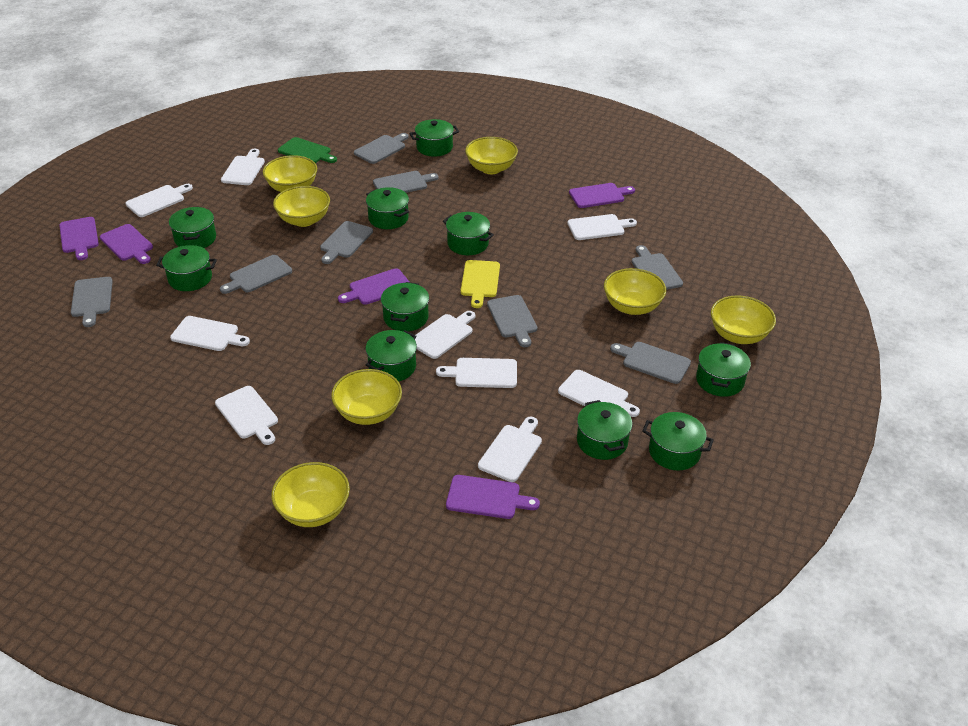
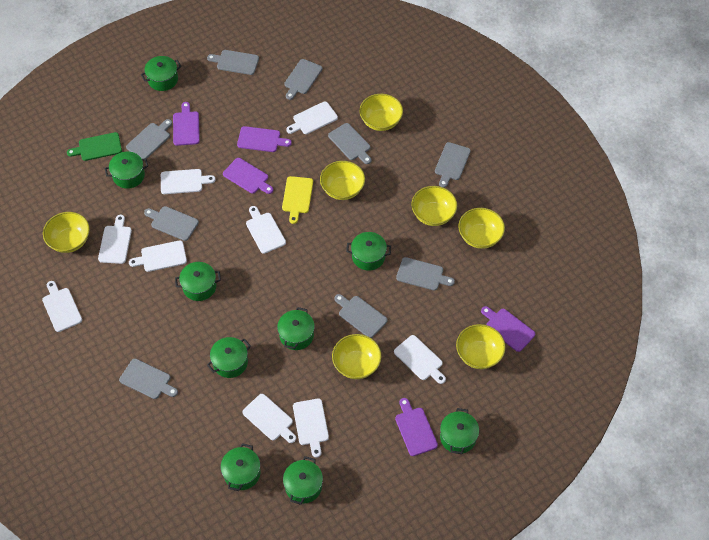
green pot: [156,245,217,291] [169,207,216,248] [366,187,409,229] [366,330,417,382] [381,282,429,331] [410,119,459,156] [443,212,494,255] [577,400,633,460] [642,412,714,470] [696,342,751,397] = 10 -> [104,152,148,189] [141,56,182,91] [175,262,221,301] [207,337,251,378] [221,443,260,491] [277,307,315,350] [283,456,323,505] [346,232,391,271] [440,408,479,454] = 9
grey cutting board: [71,277,113,327] [220,255,292,294] [320,221,373,264] [354,133,409,164] [373,171,439,193] [487,295,537,347] [610,342,691,384] [632,245,683,290] = 8 -> [119,359,178,399] [126,119,172,159] [144,206,199,241] [207,50,259,75] [284,59,322,100] [328,123,371,164] [334,294,388,338] [396,257,455,290] [435,142,471,188] = 9

